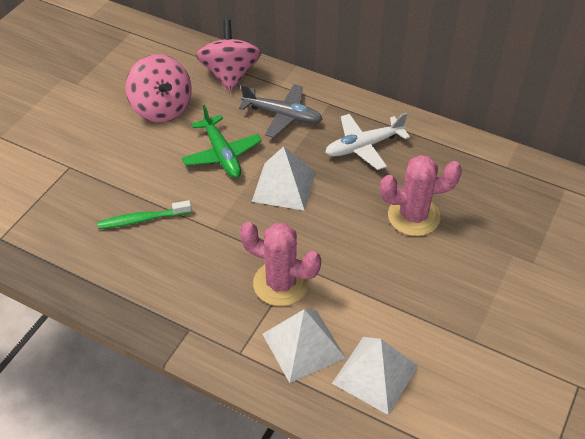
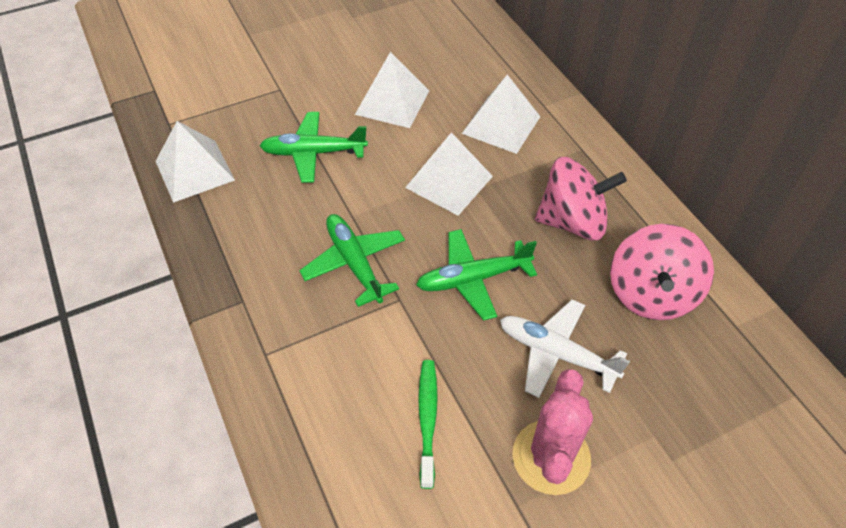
green plane: [182,105,262,178] = 1 -> [260,112,368,183] [299,214,405,307] [416,229,537,321] = 3
grey plane: [239,84,323,138] = 1 -> none = 0
pink cactus: [240,222,321,306] [380,155,462,236] = 2 -> [512,369,593,495] = 1
white pyramid: [252,146,316,211] [263,309,346,383] [332,337,418,415] = 3 -> [156,121,235,203] [355,52,429,128] [405,132,493,216] [462,75,540,154] = 4

